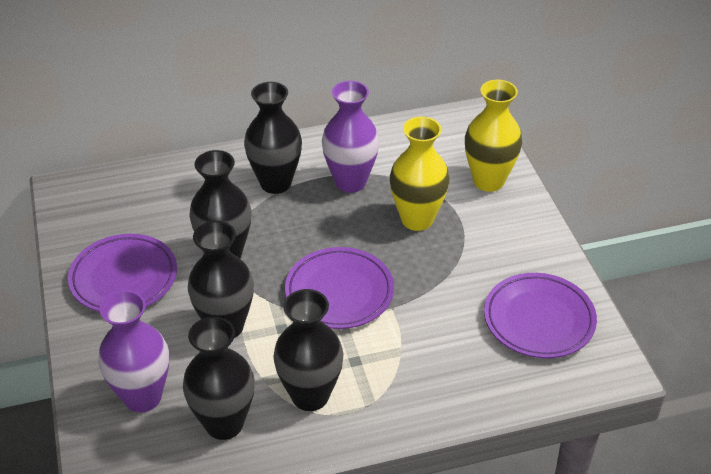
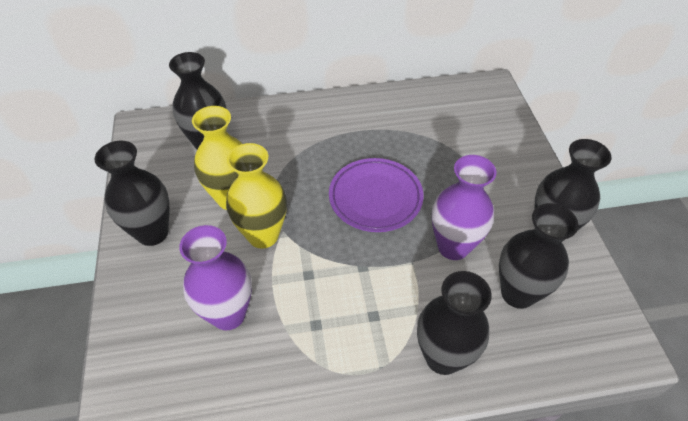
purple plate: [68,234,177,312] [285,247,394,329] [484,273,597,358] = 3 -> [329,158,424,232] = 1

